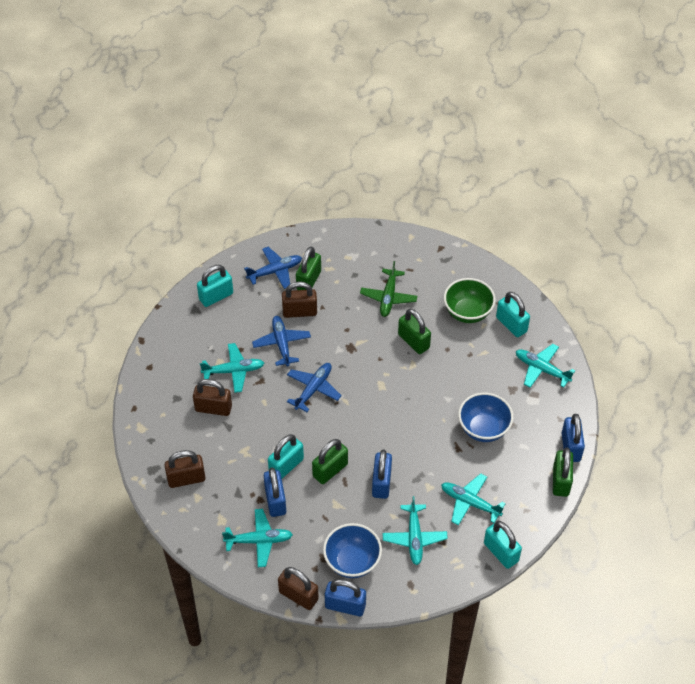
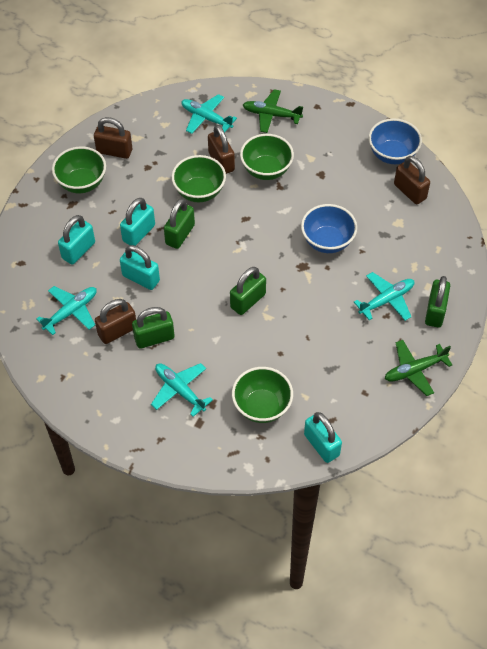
blue padlock: [264,467,286,517] [325,579,366,616] [372,450,392,499] [562,414,585,462] = 4 -> none = 0
blue plane: [244,247,302,289] [252,316,311,367] [287,363,342,412] = 3 -> none = 0
green bowl: [444,278,496,323] = 1 -> [52,147,106,193] [172,155,226,202] [232,367,293,423] [240,134,294,180] = 4
green plane: [360,261,417,317] = 1 -> [243,89,303,133] [385,340,452,396] = 2
turquoise plane: [200,343,264,393] [222,509,293,567] [383,496,448,565] [441,473,506,526] [516,344,575,388] = 5 -> [36,286,97,335] [151,363,213,417] [181,94,237,134] [354,272,414,321] = 4

